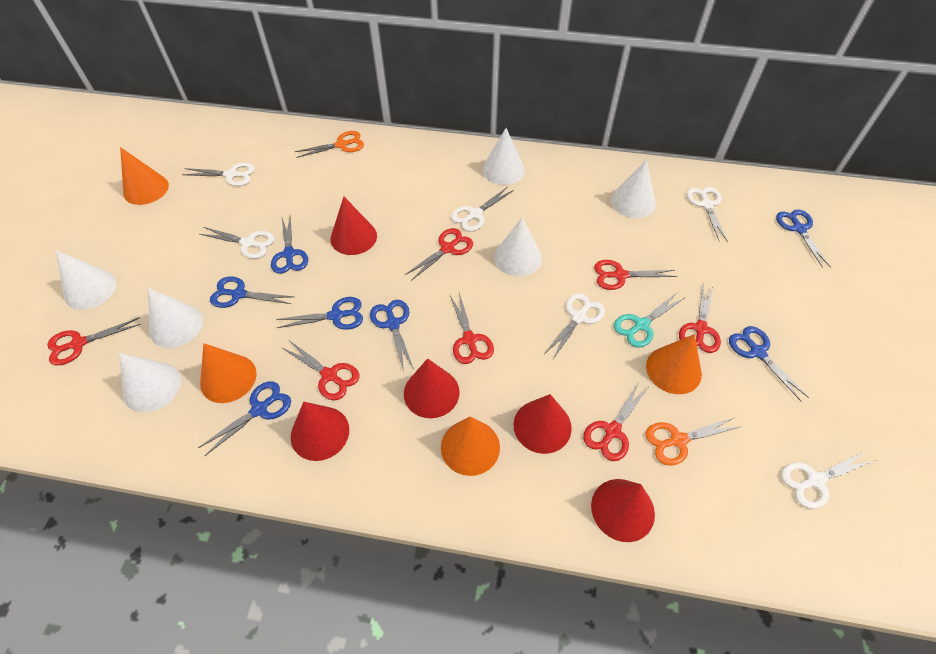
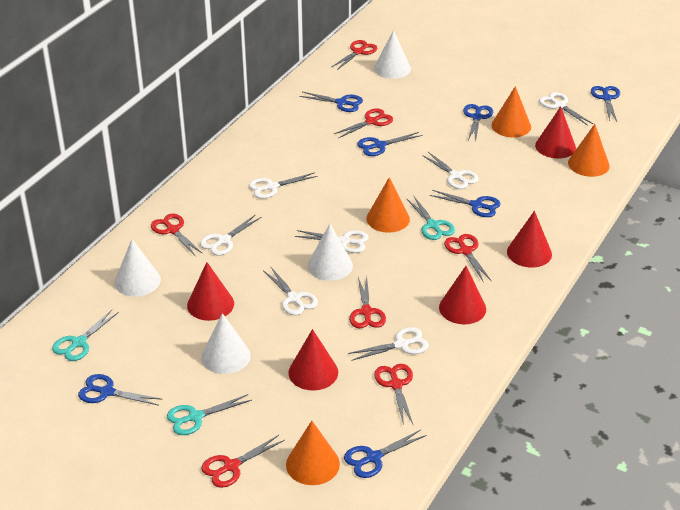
orange scissors: [294,131,364,158] [646,417,742,465] = 2 -> none = 0
turquoise scissors: [614,294,684,348] = 1 -> [52,310,119,361] [167,394,252,435] [406,195,455,240] = 3
white cone: [56,250,117,310] [119,353,181,412] [148,288,203,348] [482,128,525,185] [494,217,542,277] [611,160,656,218] = 6 -> [114,239,161,297] [201,313,251,374] [307,224,353,281] [374,30,411,79] = 4
white scissors: [182,163,255,186] [200,227,274,259] [451,187,514,232] [544,293,605,359] [687,187,728,242] [781,451,876,509] = 6 -> [200,214,262,256] [249,172,318,199] [263,267,318,315] [294,230,369,253] [348,327,429,361] [422,152,479,189] [539,92,593,126] = 7

